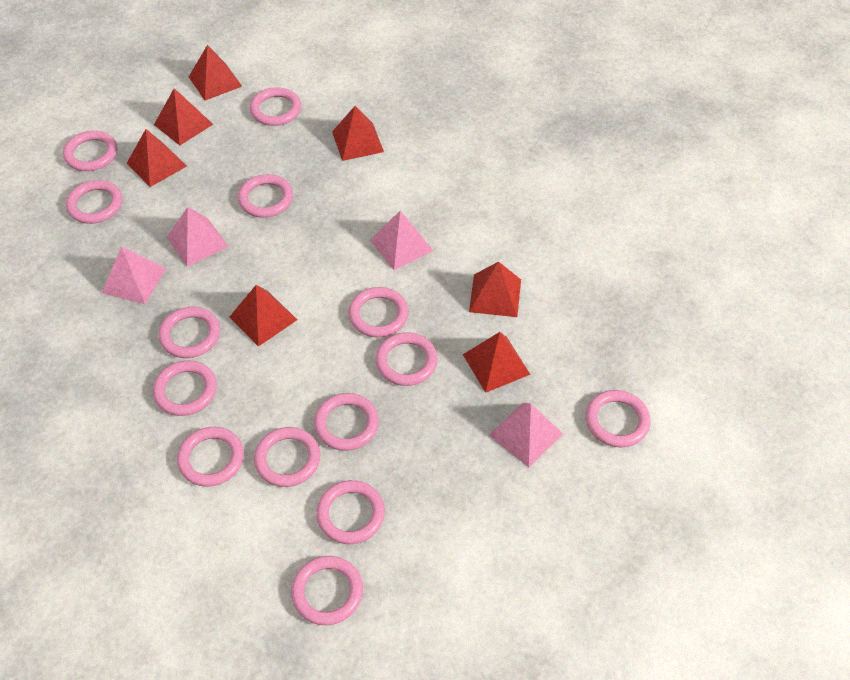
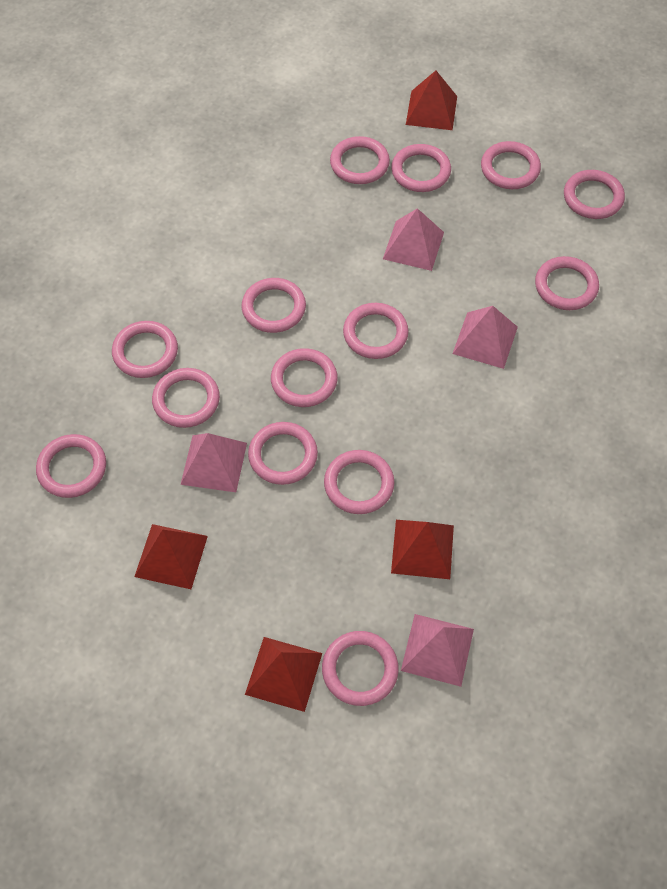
red pyramid: [127,129,187,187] [154,88,213,145] [189,45,242,100] [230,285,297,347] [332,106,384,161] [463,332,531,393] [469,261,521,317] = 7 -> [134,524,208,589] [245,637,322,712] [391,520,454,579] [406,70,457,130] = 4

